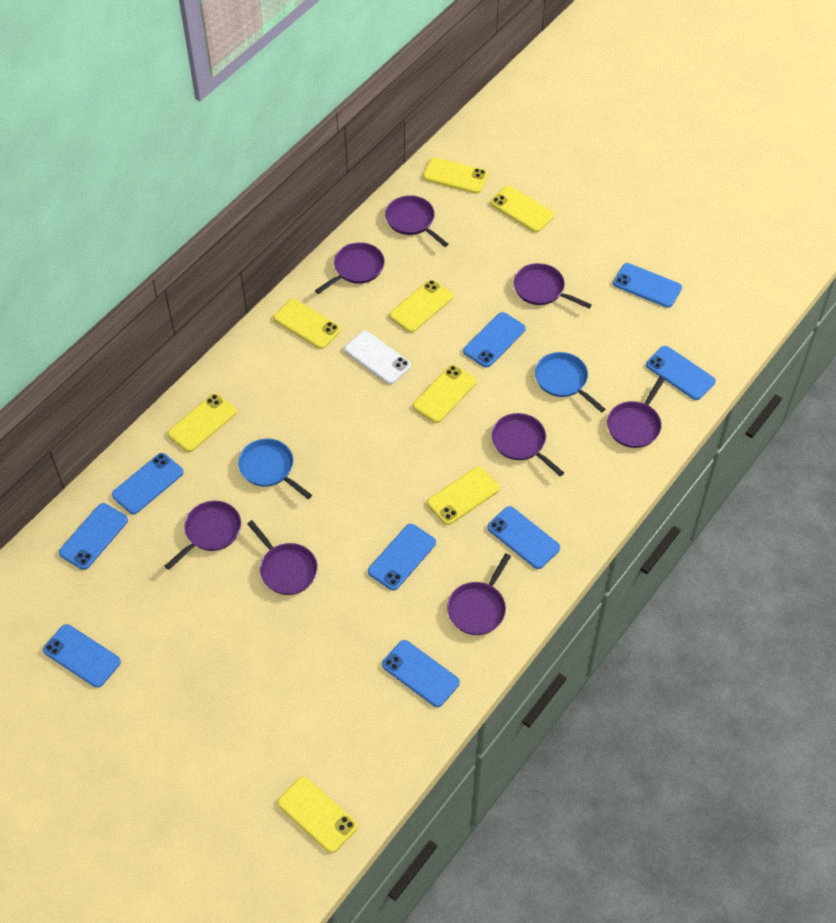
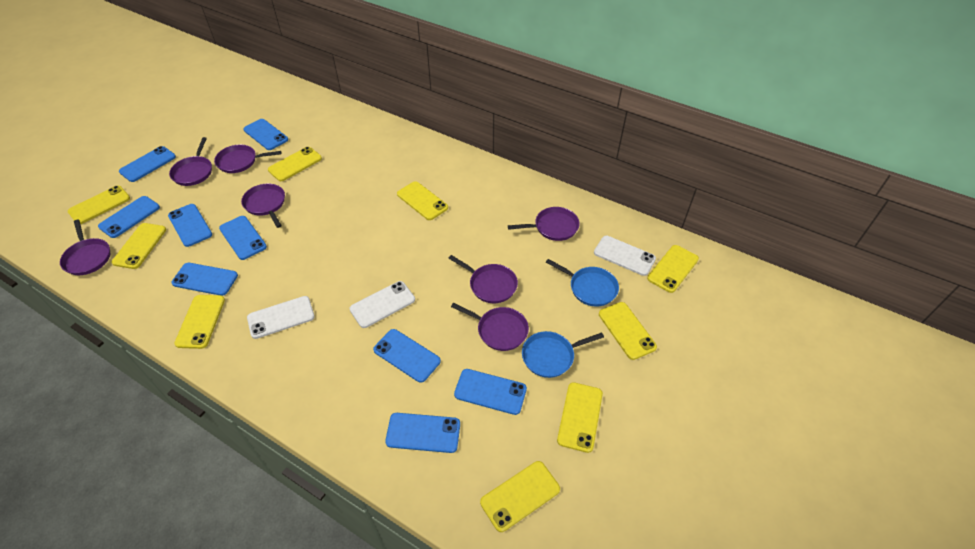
purple pan: [165,501,241,570] [247,520,318,595] [315,242,385,294] [385,195,448,247] [447,553,511,635] [491,413,564,476] [514,263,592,309] [607,377,665,448] = 8 -> [60,219,111,275] [169,137,212,186] [214,145,281,173] [241,183,285,228] [448,255,518,303] [451,303,529,351] [508,207,580,241] = 7
white phone: [344,331,411,384] = 1 -> [247,296,315,339] [350,281,415,328] [594,236,656,276] = 3
yellow phone: [168,394,237,452] [273,299,341,349] [277,777,357,853] [390,280,453,333] [413,365,476,423] [423,157,488,193] [427,467,500,525] [490,186,554,232] = 8 -> [68,186,130,224] [112,223,166,269] [174,295,225,349] [268,147,322,181] [397,181,448,220] [480,461,560,532] [557,382,603,453] [599,302,657,360] [647,245,699,293] = 9

